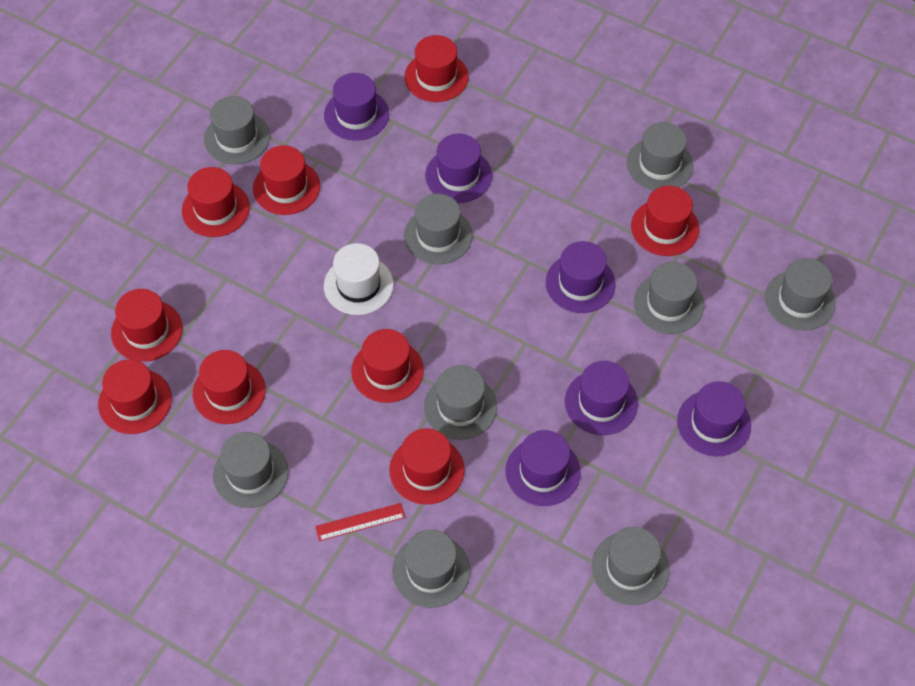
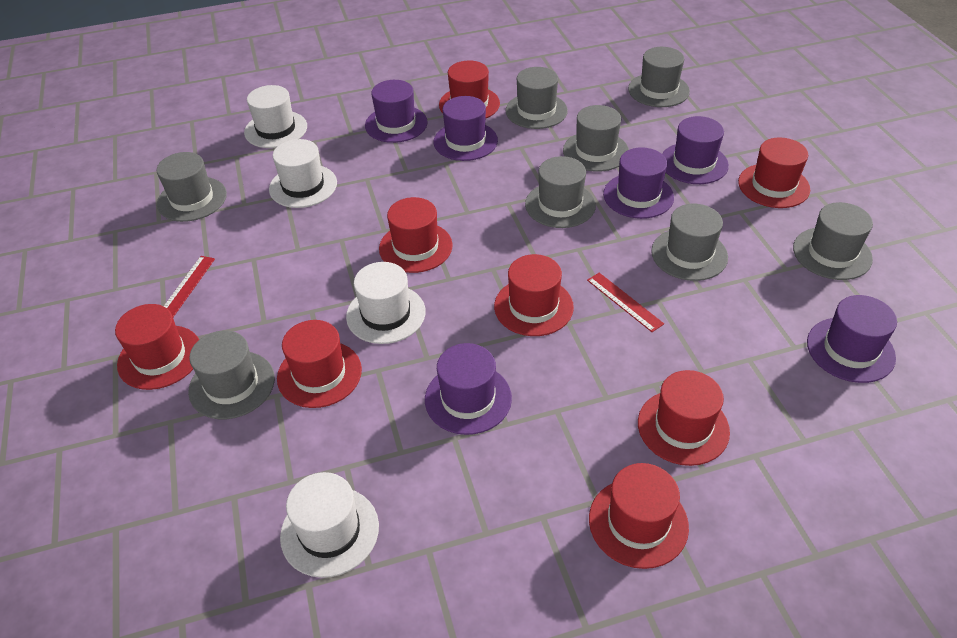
grey hat: [204,96,270,164] [213,432,288,508] [392,530,470,608] [404,194,473,264] [424,365,497,440] [592,527,669,605] [627,122,693,190] [634,262,704,334] [765,258,836,331] = 9 -> [156,152,227,222] [188,330,275,419] [506,67,568,129] [525,156,596,228] [563,105,629,172] [628,47,690,107] [651,204,728,281] [793,202,873,280] = 8
red hat: [98,359,172,434] [111,289,183,362] [182,167,250,237] [193,350,266,424] [253,145,320,215] [351,329,424,403] [389,428,465,505] [404,35,469,102] [631,186,699,256] = 9 -> [115,304,199,390] [277,320,362,408] [379,197,453,273] [439,60,500,119] [494,254,574,336] [589,463,689,569] [638,370,730,466] [738,138,810,208] = 8
red ruler: [315,503,405,541] = 1 -> [164,256,215,317] [587,273,664,332] = 2
white hat: [324,243,394,315] = 1 -> [244,85,307,148] [269,139,337,208] [280,472,379,578] [346,262,426,344] = 4

